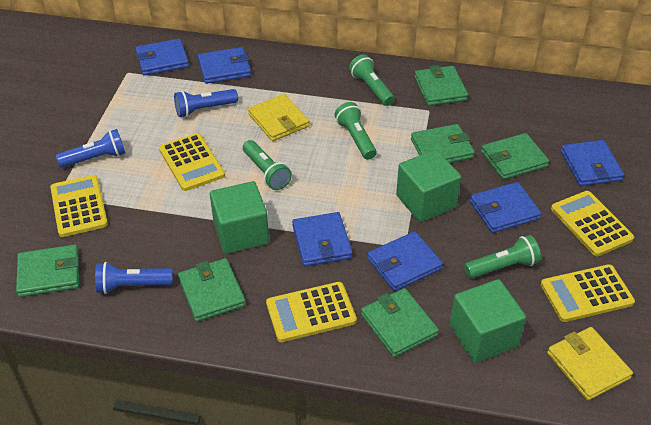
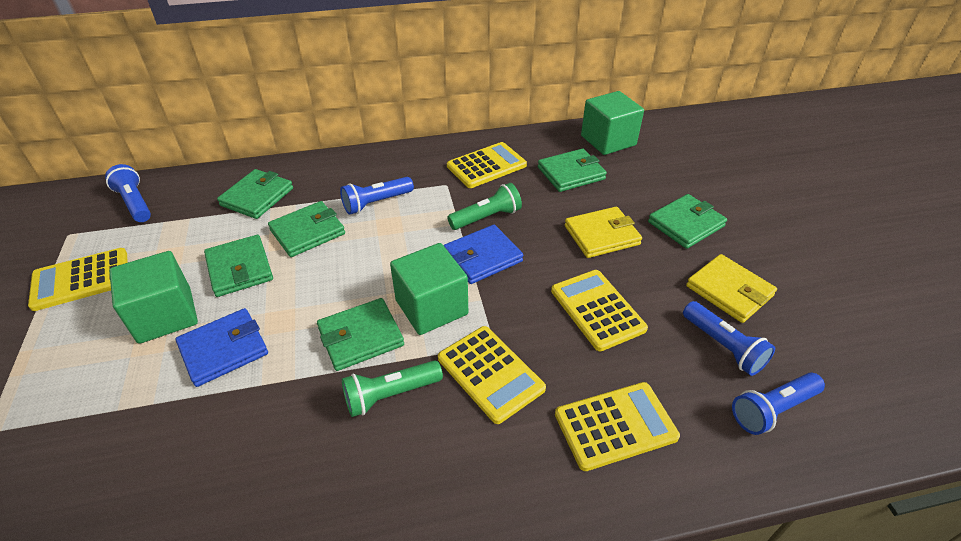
blue flashlight: [56,129,125,168] [95,262,173,294] [174,89,238,117] = 3 -> [105,164,151,222] [340,177,414,215] [683,301,775,376] [732,372,825,435] = 4
blue wallet: [136,39,189,75] [198,47,251,84] [292,212,353,266] [367,231,443,291] [470,182,542,233] [561,140,624,186] = 6 -> [176,308,268,387] [443,225,523,284] = 2
green flashlight: [243,140,292,190] [335,102,377,160] [349,54,395,106] [464,235,541,278] = 4 -> [342,360,443,417] [447,183,522,230] = 2

